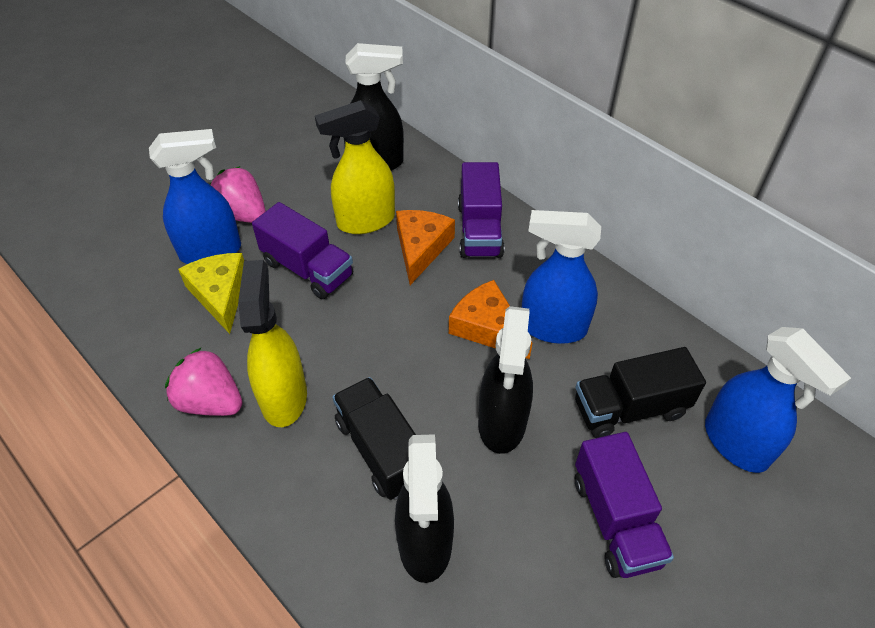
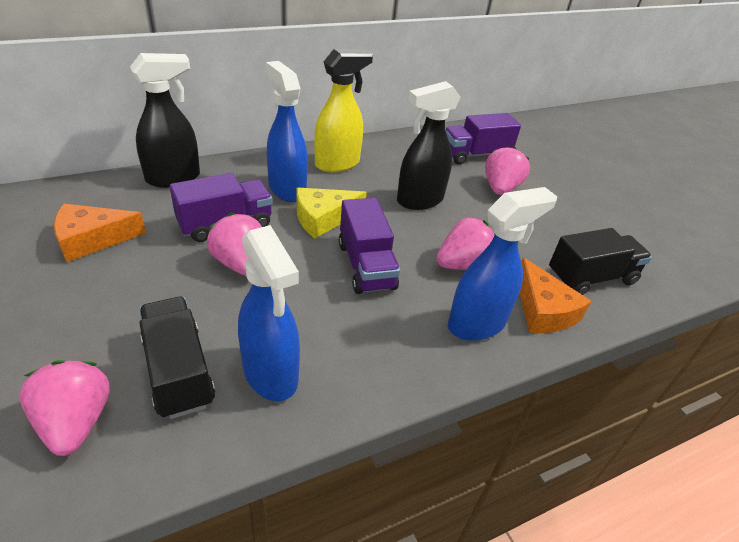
black spray bottle: [343,43,404,171] [395,434,454,583] [478,306,533,454] = 3 -> [130,53,200,188] [397,81,461,210] = 2
pink strawberry: [165,348,242,416] [209,166,266,223] = 2 -> [19,360,110,456] [207,212,262,276] [436,217,494,270] [485,146,530,195] = 4
yellow spray bottle: [238,260,307,427] [315,100,395,234] = 2 -> [314,49,373,172] = 1

